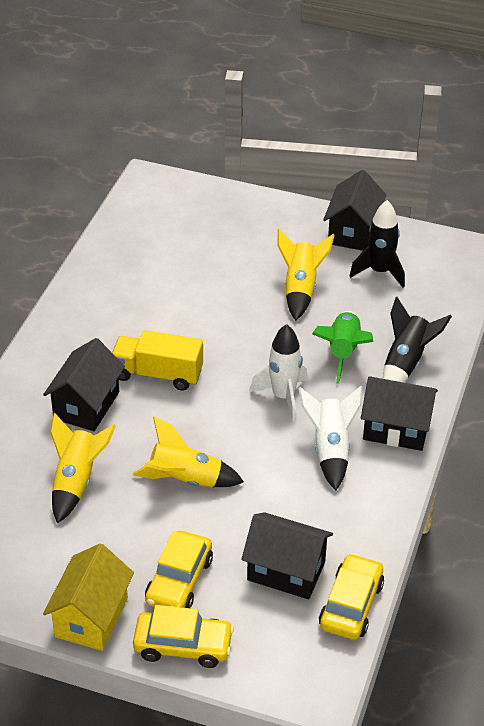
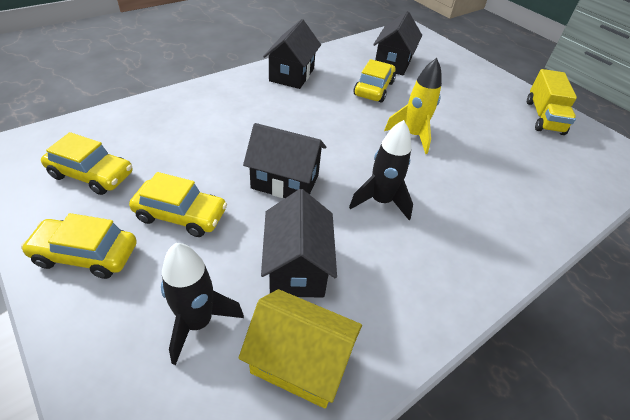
green rocket: [312,311,373,384] = 1 -> none = 0
white rocket: [250,324,308,422] [298,386,362,490] = 2 -> none = 0
yellow car: [133,605,234,668] [145,531,213,608] [319,553,384,640] = 3 -> [21,213,137,279] [41,132,133,195] [129,172,227,237] [353,59,396,102] = 4
yellow rocket: [50,413,116,524] [133,416,244,487] [277,229,334,321] = 3 -> [384,58,442,154] = 1

